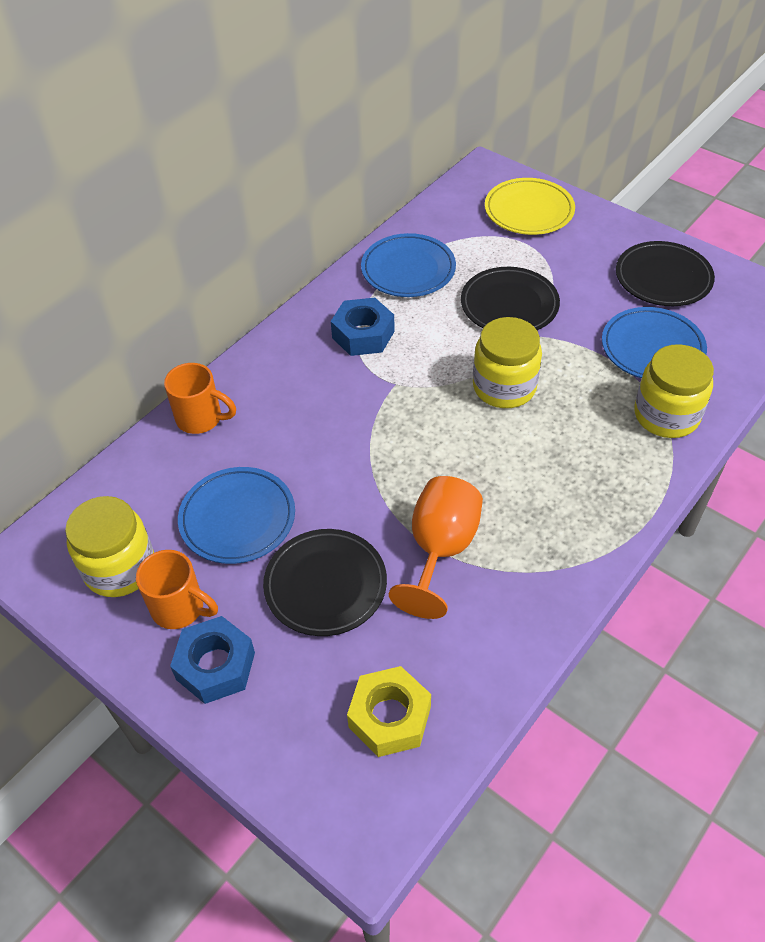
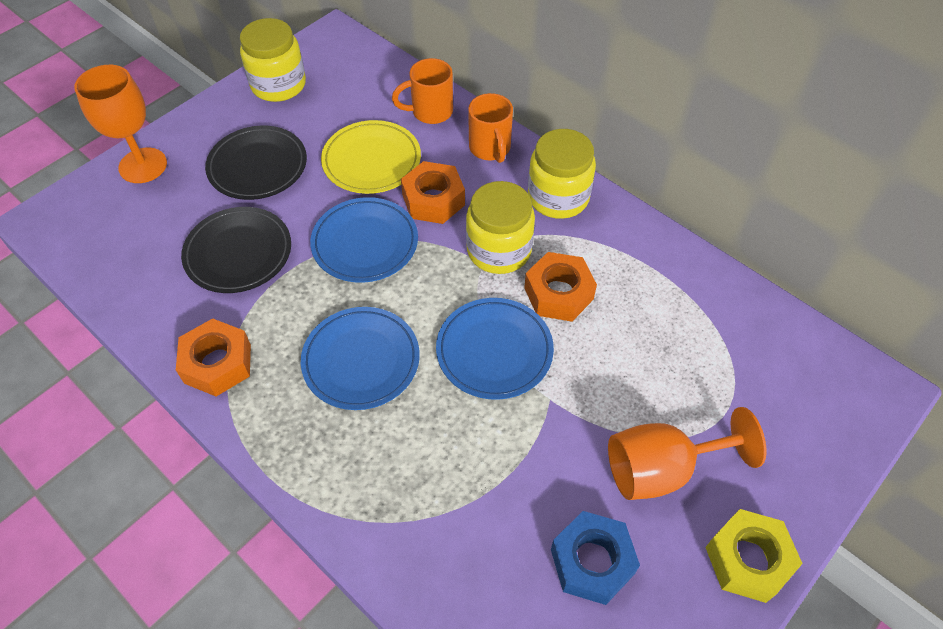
black plate: [263,529,387,636] [461,267,560,330] [616,241,715,306] = 3 -> [181,207,291,293] [205,126,307,200] = 2
blue nut: [170,616,255,704] [331,298,395,356] = 2 -> [551,511,640,605] = 1
orange goblet: [389,476,483,619] = 1 -> [74,65,167,183] [608,407,766,500] = 2
orange nut: none = 0 -> [176,318,251,396] [401,161,465,224] [524,252,597,322] = 3

